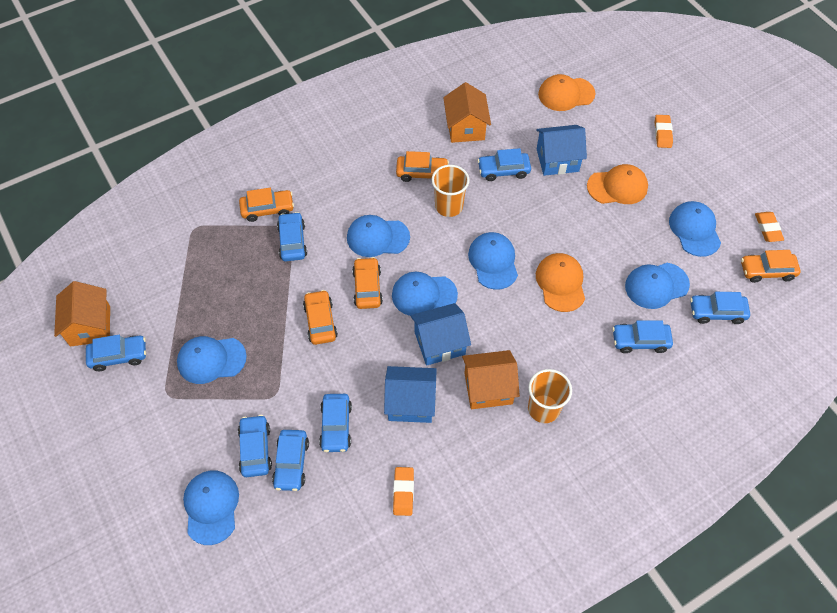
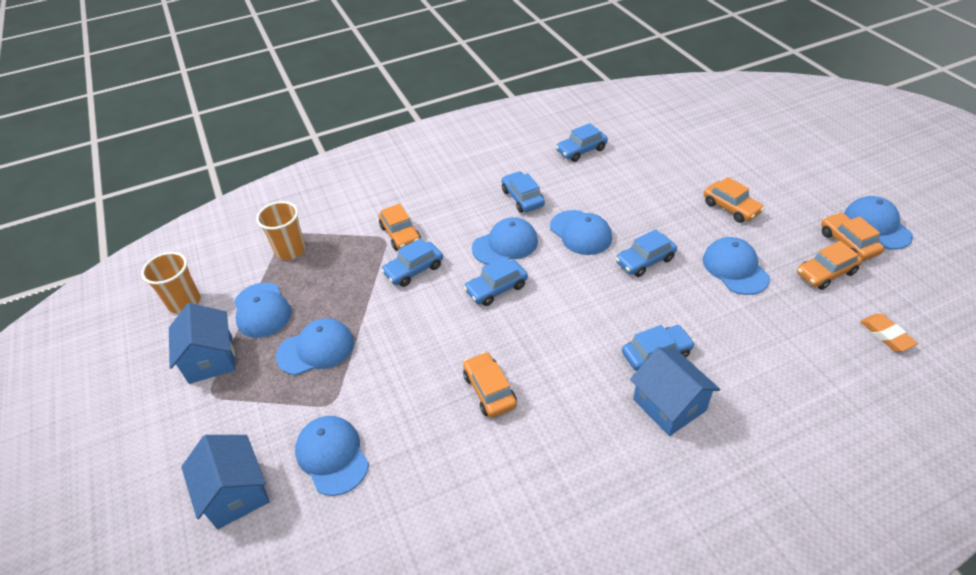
blue car: [86,335,146,371] [238,415,272,477] [272,430,309,491] [277,212,307,261] [319,394,352,452] [478,148,531,181] [612,320,673,353] [690,292,750,324] = 8 -> [381,238,443,287] [464,256,528,306] [502,171,545,213] [556,123,608,162] [616,229,677,277] [622,325,695,371] = 6
orange cap: [536,253,585,312] [538,74,596,111] [587,164,648,204] = 3 -> none = 0
orange eraser: [393,467,414,516] [655,115,673,148] [755,212,784,242] = 3 -> [860,314,918,352] = 1
orange house: [54,281,110,347] [443,82,491,143] [462,350,520,409] = 3 -> none = 0

